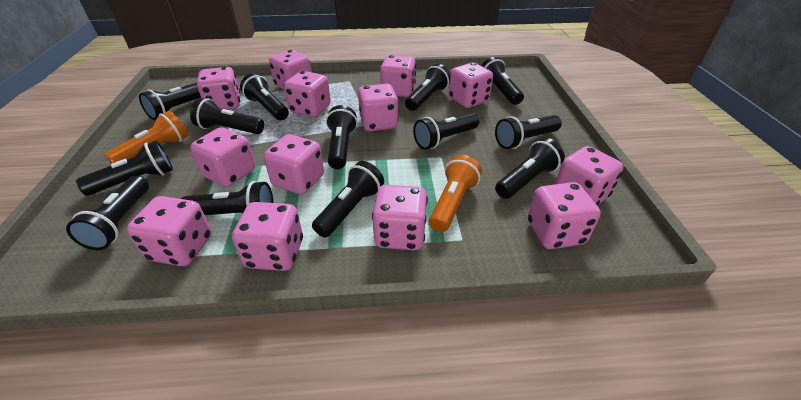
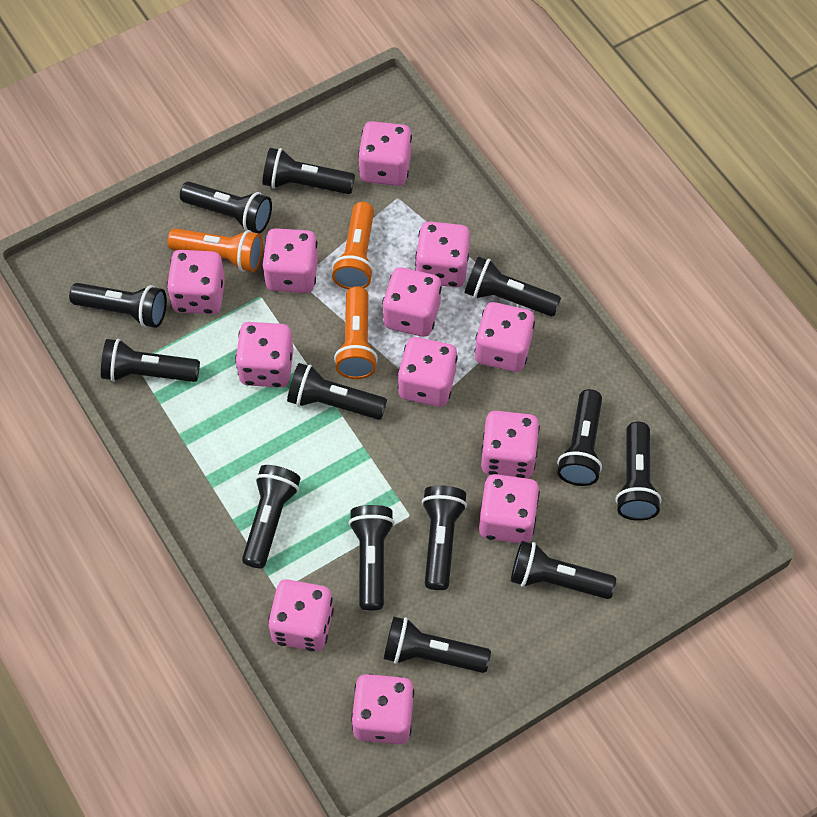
orange flashlight: [105,111,188,164] [429,155,482,232] = 2 -> [168,228,263,272] [332,202,374,290] [334,286,378,379] = 3
pink dice: [127,196,211,266] [190,127,255,187] [196,67,241,110] [232,202,303,271] [264,134,324,194] [269,50,312,90] [284,71,331,117] [358,84,399,131] [372,185,428,250] [380,55,416,97] [449,63,493,108] [528,182,601,249] [555,146,623,206] = 13 -> [167,250,225,314] [235,322,293,388] [262,228,318,293] [268,579,334,651] [351,674,414,744] [358,121,412,186] [382,267,442,337] [398,337,458,407] [415,221,470,287] [475,302,535,372] [479,474,540,544] [481,411,540,478] = 12

